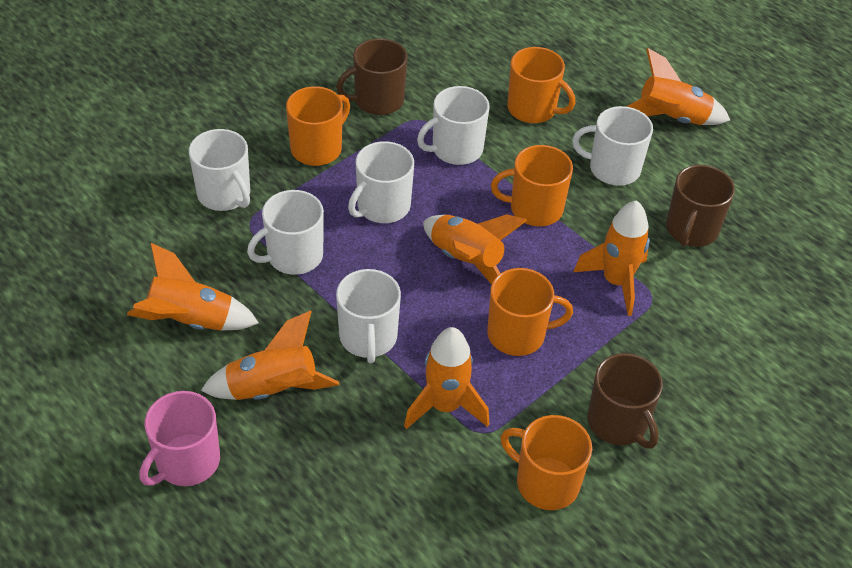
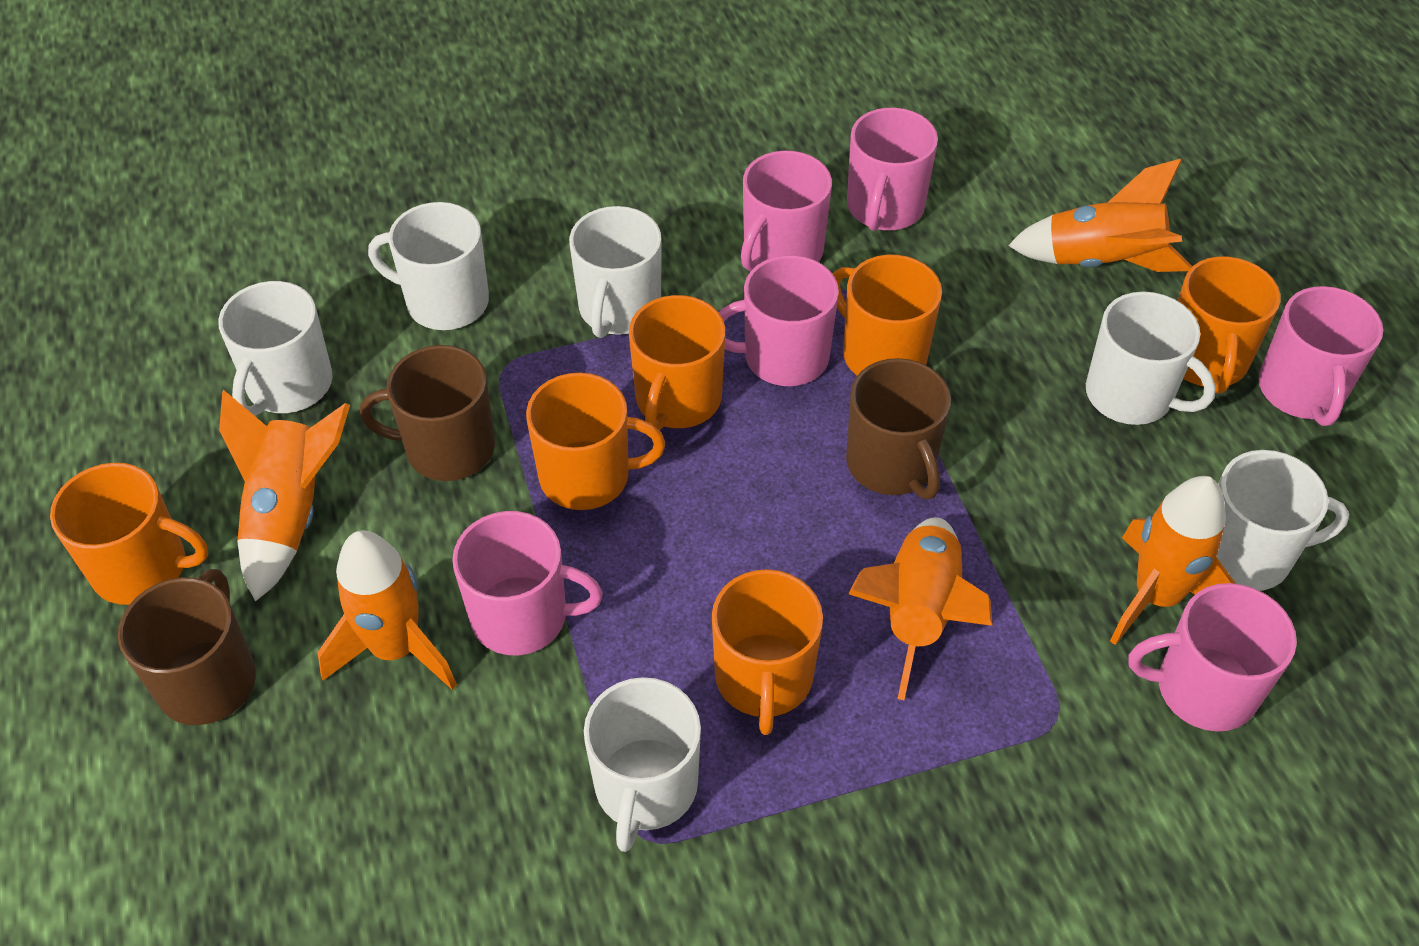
orange mug: [286,86,350,166] [487,268,573,356] [491,145,573,227] [501,415,592,510] [507,47,575,123] = 5 -> [50,463,208,605] [526,373,665,510] [629,295,725,431] [712,569,823,735] [833,255,942,376] [1178,257,1281,393] = 6
orange rocket: [127,243,259,331] [201,311,339,400] [404,327,489,429] [423,214,527,284] [573,200,650,316] [626,48,730,125] = 6 -> [219,390,350,602] [318,530,457,690] [848,517,993,700] [1008,159,1192,272] [1110,476,1236,645] = 5
pink mug: [140,391,220,486] = 1 -> [452,511,603,655] [719,255,839,386] [741,151,832,271] [847,108,938,231] [1128,583,1297,732] [1258,286,1383,426] = 6

